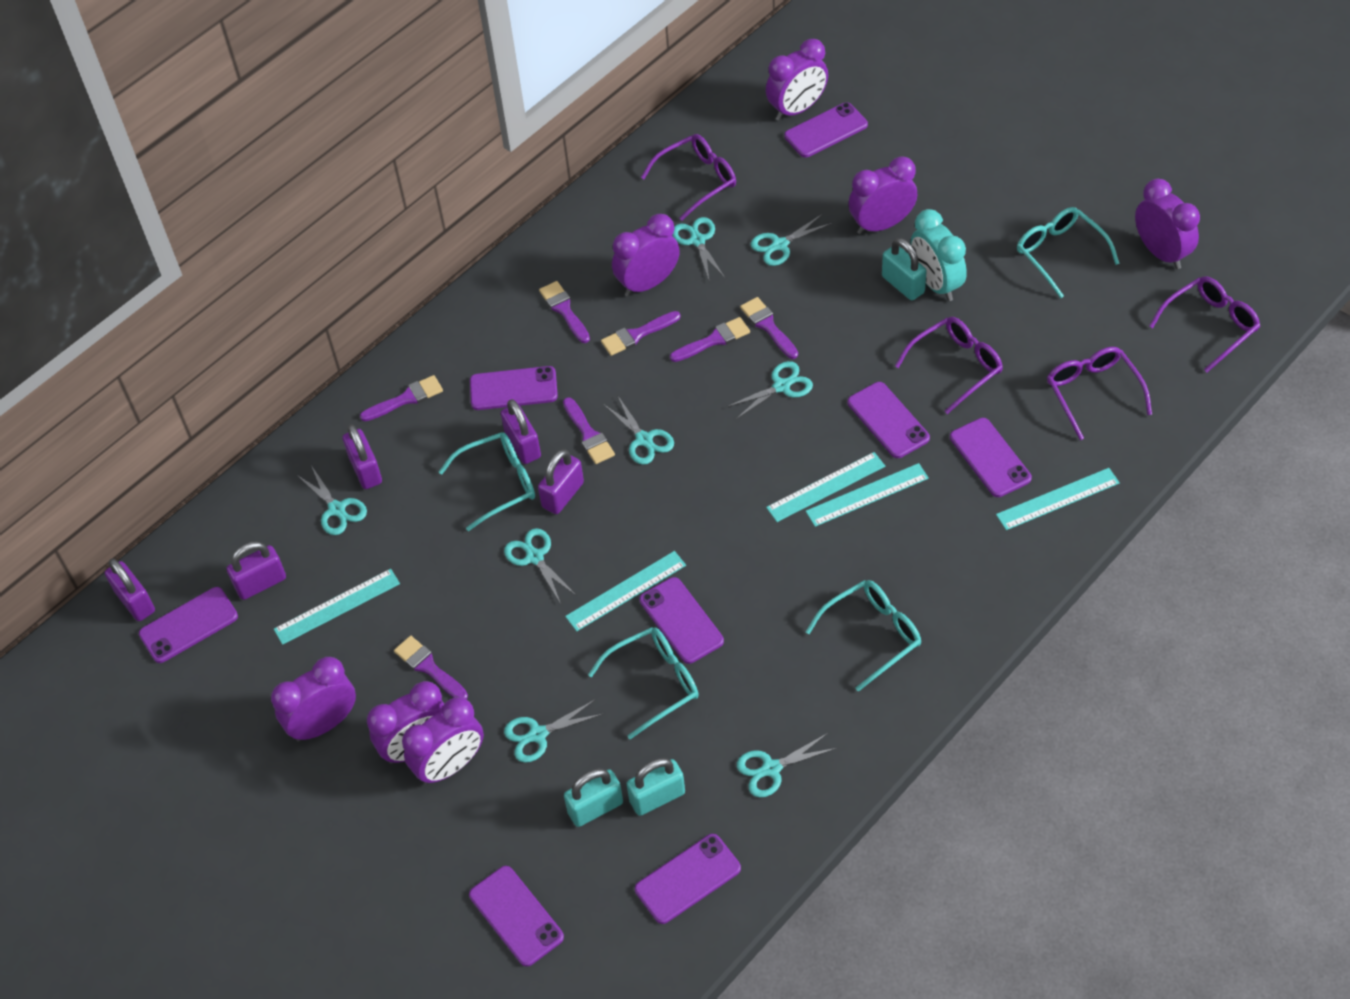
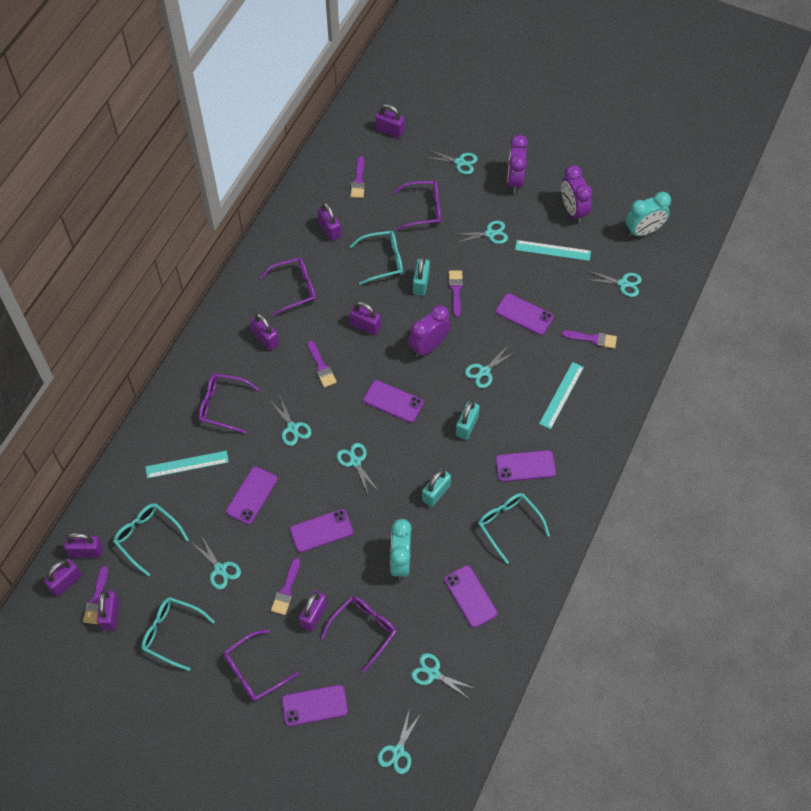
purple brush: [360,375,443,421] [394,636,468,699] [539,281,590,343] [563,397,615,464] [601,311,680,356] [670,317,750,362] [740,297,798,359] = 7 -> [83,566,108,624] [271,558,300,615] [307,341,337,388] [350,156,365,198] [449,270,463,317] [561,330,617,349] = 6
purple clock: [271,657,356,742] [367,681,444,764] [402,697,484,785] [612,214,680,296] [766,39,828,121] [848,156,917,234] [1135,179,1200,269] = 7 -> [408,305,451,357] [507,135,528,193] [561,165,593,223] = 3
purple glasses: [641,134,736,221] [895,317,1003,414] [1047,347,1152,440] [1149,276,1260,372] = 4 -> [199,374,260,434] [224,630,299,701] [259,258,316,316] [321,596,396,673] [393,181,441,230] = 5
purple padlock: [105,558,155,621] [227,541,286,600] [343,424,382,489] [501,399,541,464] [538,449,584,514] = 5 -> [44,558,82,597] [64,533,103,558] [97,590,119,631] [250,313,279,351] [299,590,327,631] [317,202,341,241] [349,301,381,335] [376,104,405,138] = 8
purple phone: [139,587,238,663] [469,866,564,967] [470,366,558,410] [635,834,741,924] [640,577,724,664] [784,102,868,158] [848,382,930,458] [950,418,1032,497] = 8 -> [226,466,277,525] [282,685,348,726] [290,509,353,553] [363,380,424,423] [444,565,497,628] [495,293,554,335] [496,450,556,482] = 7
turquoise clock: [911,209,967,301] = 1 -> [390,519,412,580] [625,192,671,237] = 2
turquoise ruler: [274,569,400,645] [565,551,686,631] [766,452,885,522] [806,463,929,527] [996,468,1120,530] = 5 -> [146,451,229,478] [515,240,591,261] [539,362,584,429] = 3
turquoise scissors: [297,465,367,535] [504,528,577,604] [504,699,603,763] [603,395,674,465] [673,217,725,280] [726,361,813,419] [737,733,837,797] [751,214,832,266] = 8 -> [193,535,241,589] [271,397,312,446] [336,443,378,494] [377,708,421,774] [411,653,476,698] [425,149,478,175] [456,221,508,244] [465,346,515,388] [589,271,642,297] = 9

